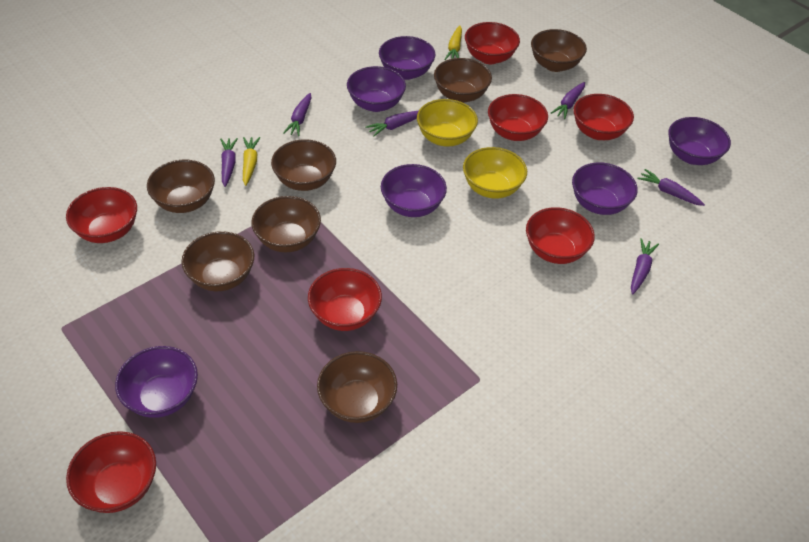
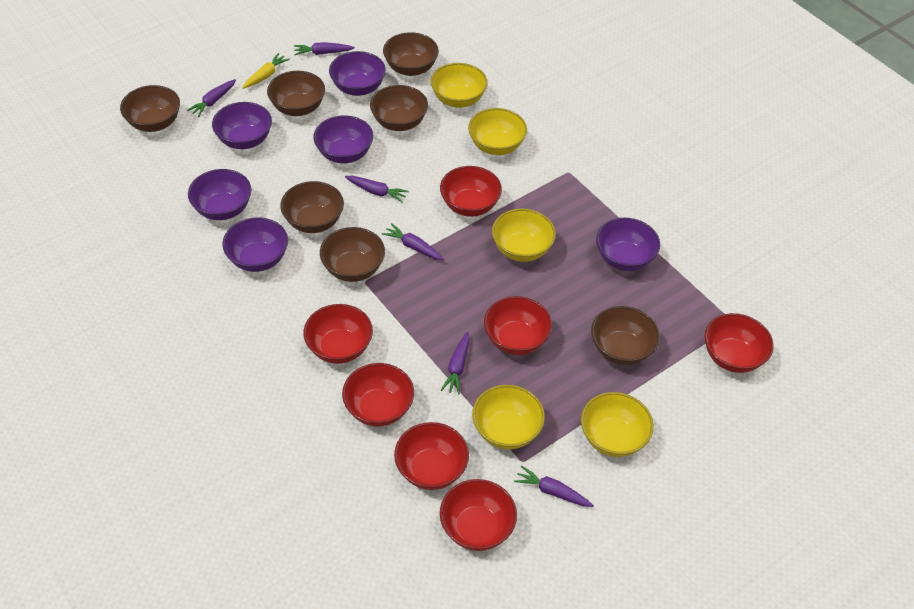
yellow bowl: [417,99,478,147] [463,147,527,198] = 2 -> [431,63,488,108] [468,108,527,155] [472,385,545,449] [492,209,556,262] [581,392,654,457] = 5
yellow carrot: [243,137,260,186] [444,25,462,60] = 2 -> [242,53,290,89] = 1

